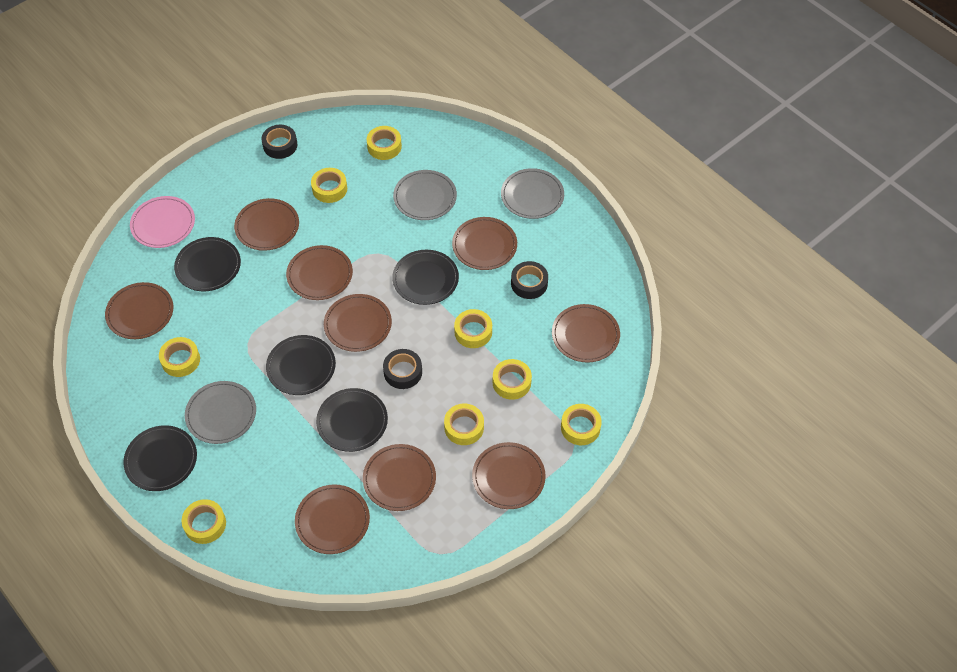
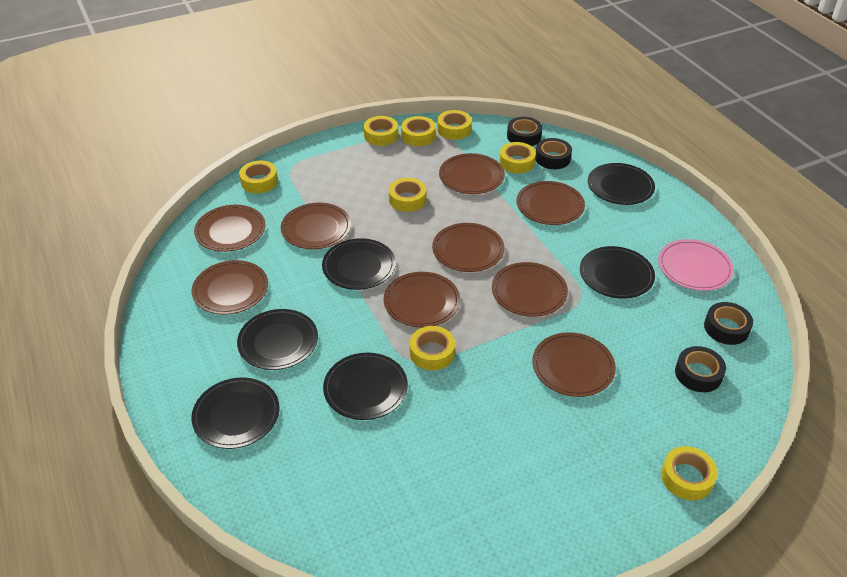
black plate: [123,425,197,491] [174,237,241,291] [266,335,336,395] [316,388,388,452] [392,250,459,305] = 5 -> [192,377,280,449] [237,309,318,370] [322,238,396,290] [323,353,408,420] [580,246,655,299] [588,163,655,205] = 6
black tape: [261,125,297,159] [383,349,422,389] [511,261,548,299] = 3 -> [507,117,542,146] [535,138,572,169] [675,346,726,392] [704,302,753,345] = 4
grey plate: [185,381,256,444] [393,170,457,220] [501,168,564,219] = 3 -> none = 0

